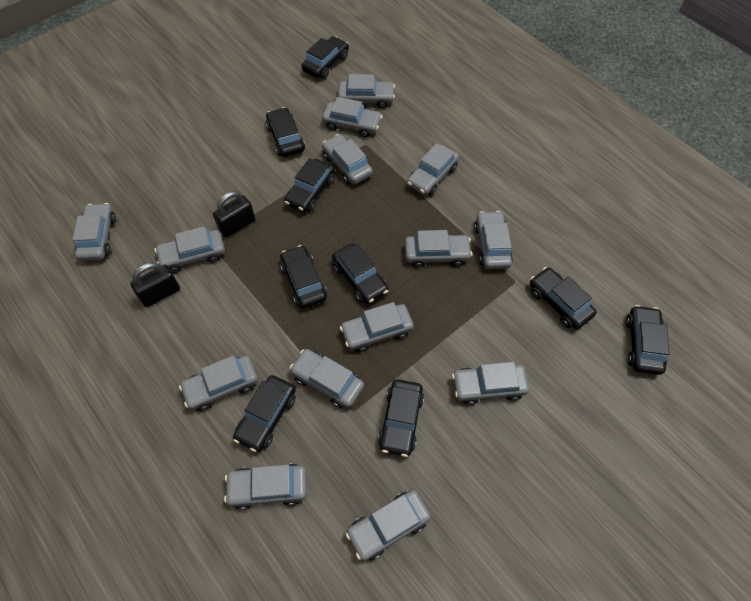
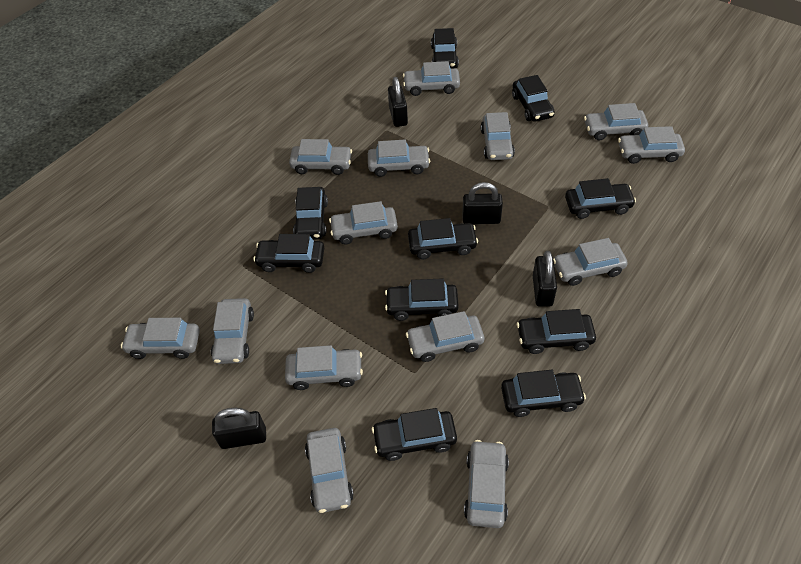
black car: [233,375,296,452] [266,107,305,157] [280,245,327,309] [284,158,335,213] [301,36,349,79] [332,243,389,304] [378,379,424,457] [530,267,597,329] [626,305,669,375] = 9 -> [253,234,324,273] [293,187,328,240] [372,408,457,461] [385,278,459,321] [408,218,478,259] [431,28,459,69] [501,370,586,417] [512,75,555,122] [517,309,596,354] [565,178,636,219] = 10
black padlock: [130,262,180,307] [213,191,255,238] = 2 -> [212,408,266,449] [388,77,408,127] [462,182,503,224] [533,251,557,307] = 4

